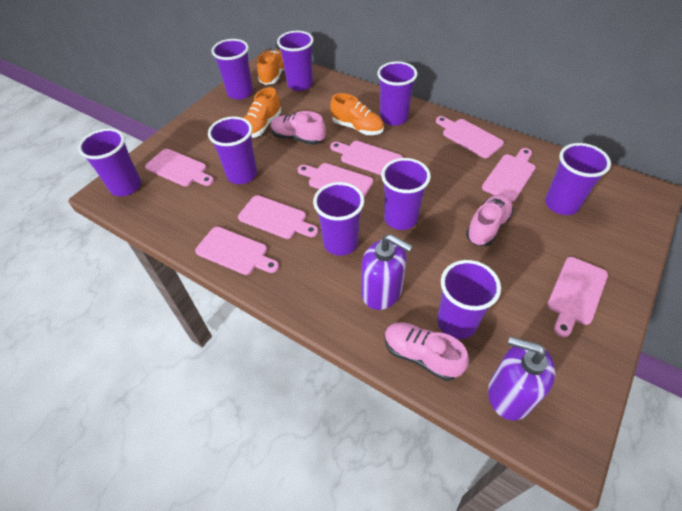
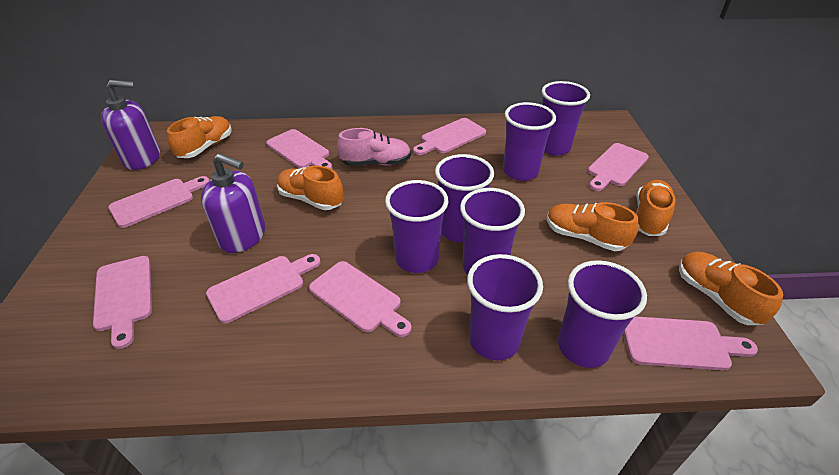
orange shoe: [243,87,281,138] [257,50,284,85] [330,93,384,135] = 3 -> [167,116,232,158] [277,166,343,210] [547,202,639,251] [636,180,676,236] [679,251,783,325] = 5
pink shoe: [271,111,326,145] [385,322,469,381] [466,194,514,246] = 3 -> [337,128,411,166] = 1
purple cup: [78,128,141,196] [208,116,257,184] [211,39,253,100] [277,31,314,91] [313,182,364,256] [377,61,418,126] [381,158,431,230] [437,260,501,339] [545,143,611,215] = 9 -> [385,180,448,273] [435,154,494,242] [460,188,525,275] [467,254,543,361] [503,102,556,181] [541,81,590,156] [558,260,647,368] = 7

